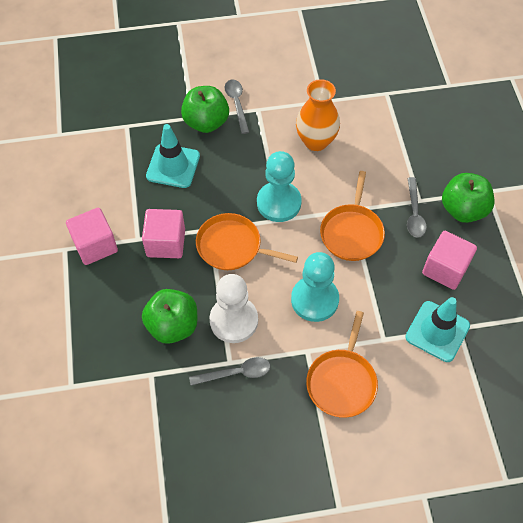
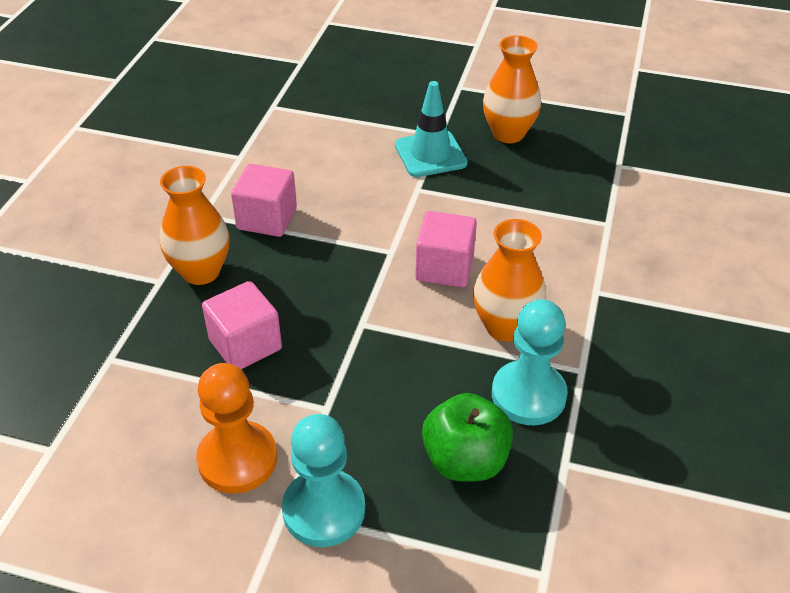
green apple: [142,289,197,344] [181,86,229,133] [442,173,494,223] = 3 -> [422,393,513,482] = 1
grey spoon: [189,357,270,386] [224,80,249,134] [407,177,427,238] = 3 -> none = 0
orange pan: [196,213,298,270] [306,311,378,418] [320,171,385,261] = 3 -> none = 0
orange pawn: none = 0 -> [196,363,277,494] = 1
orange vase: [296,79,340,151] = 1 -> [160,166,229,285] [473,219,546,342] [483,35,541,143] = 3
turquoise traffic cone: [146,124,200,188] [405,297,470,362] = 2 -> [395,81,468,177] = 1
white pawn: [210,274,258,343] = 1 -> none = 0

